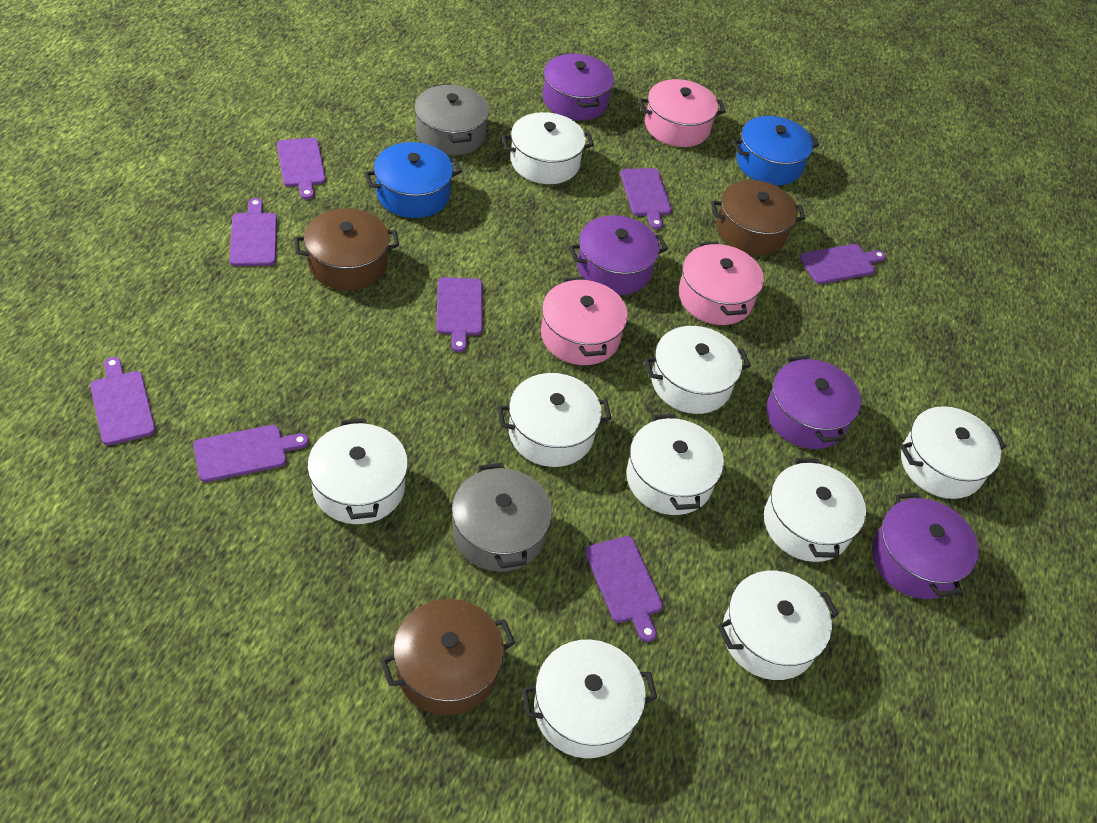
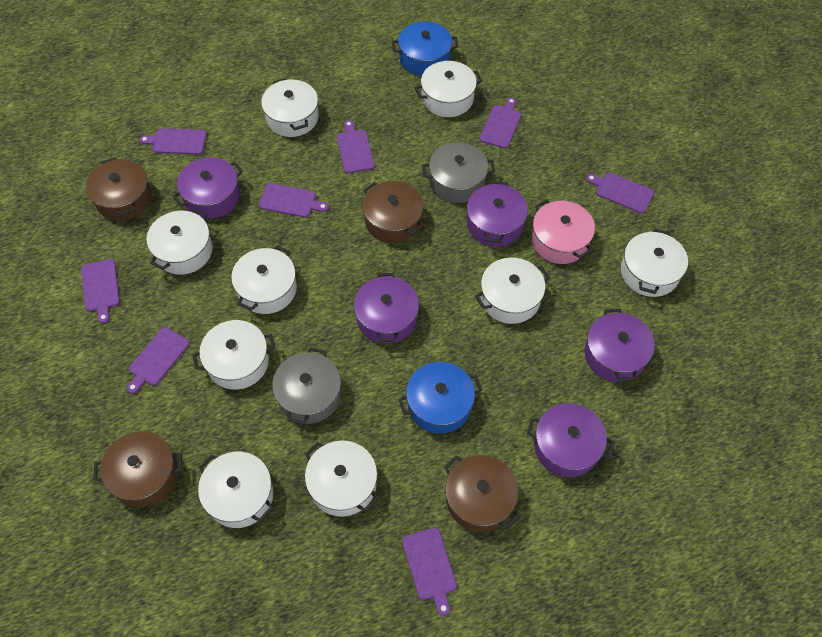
brown pot: [294,208,399,290] [381,599,515,716] [711,180,805,255] = 3 -> [86,157,152,221] [93,431,182,507] [362,181,424,243] [444,455,520,532] = 4
pink pot: [541,277,628,365] [639,79,726,147] [678,242,764,325] = 3 -> [531,200,595,264] = 1
purple pot: [543,53,614,120] [569,215,668,295] [766,355,861,449] [872,493,979,599] = 4 -> [172,157,243,219] [354,273,419,344] [467,181,528,247] [527,403,614,477] [584,308,655,382] = 5

